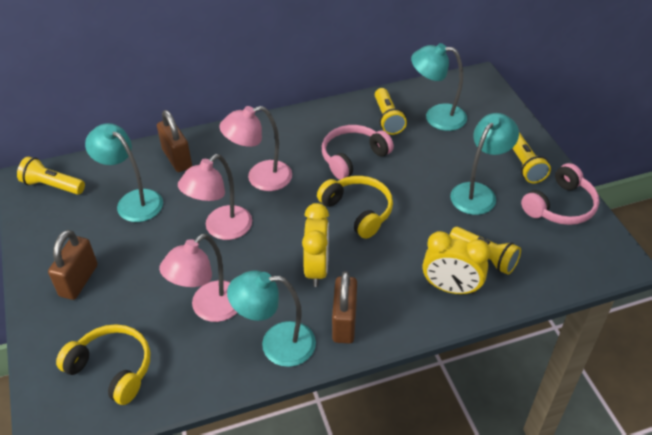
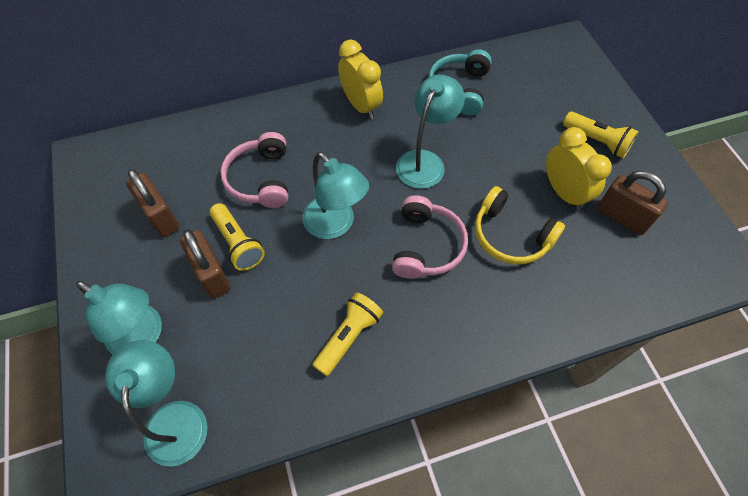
pink lamp: [159,234,237,322] [178,154,252,240] [219,106,292,191] = 3 -> none = 0
turquoise headphones: none = 0 -> [428,49,492,116] = 1
yellow flashlight: [17,157,85,195] [375,88,407,135] [450,227,521,275] [512,133,551,183] = 4 -> [210,203,265,271] [313,292,383,376] [563,112,639,158] = 3
yellow headphones: [56,324,150,405] [317,176,393,239] = 2 -> [475,186,565,264] = 1

